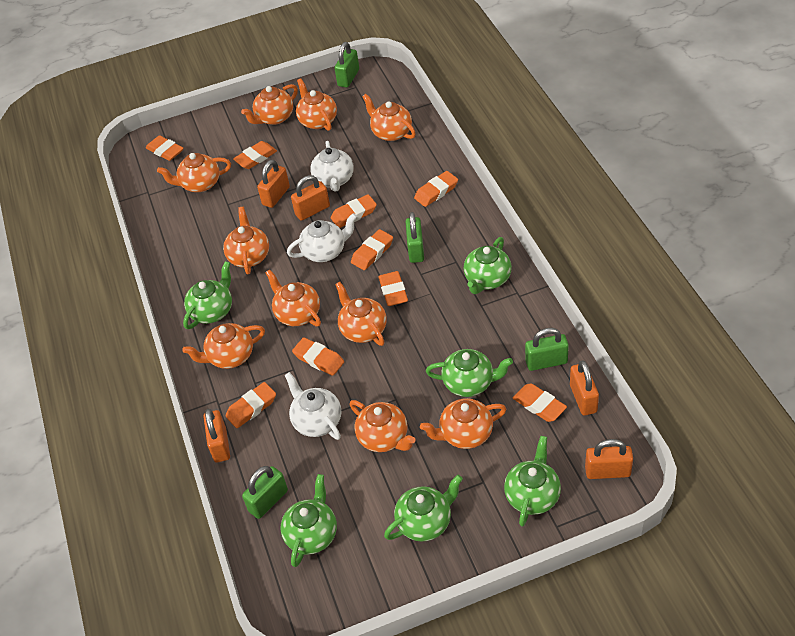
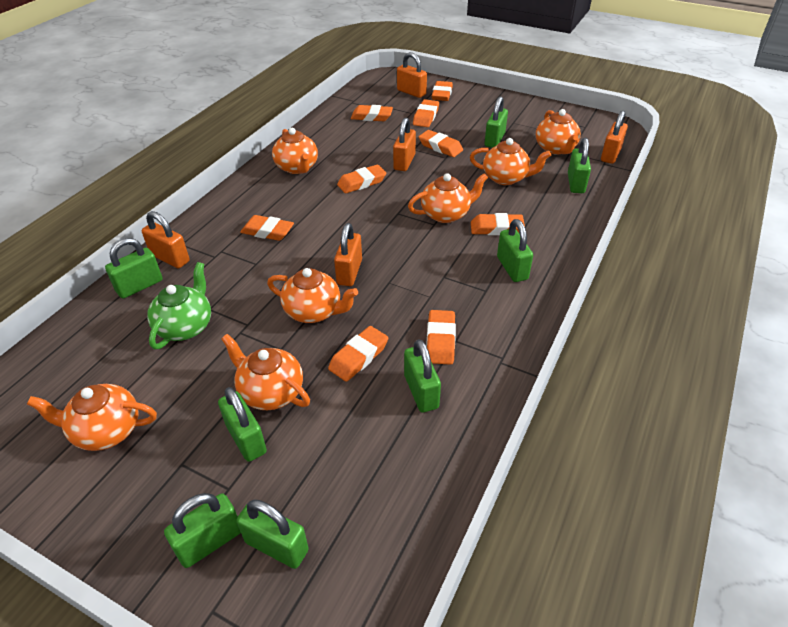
green padlock: [242,466,288,519] [335,42,359,88] [406,212,424,263] [525,328,569,371] = 4 -> [105,238,163,298] [164,493,241,568] [218,387,267,462] [237,499,309,569] [404,339,441,412] [485,96,508,148] [497,219,533,282] [568,138,591,193] = 8
green teapot: [183,261,232,329] [281,474,337,567] [384,475,463,542] [426,349,513,397] [464,237,512,294] [504,436,561,527] = 6 -> [147,262,211,349] = 1
orange teapot: [157,153,231,192] [182,323,265,369] [223,207,269,275] [241,84,298,125] [265,269,321,326] [296,78,337,131] [335,282,387,346] [350,400,415,452] [362,94,416,141] [420,398,506,449] = 10 -> [27,384,157,451] [221,334,310,410] [267,268,358,323] [272,128,318,174] [408,173,488,223] [470,138,551,185] [536,109,581,155] = 7
white teapot: [285,372,341,440] [287,213,357,262] [310,141,354,192] = 3 -> none = 0

